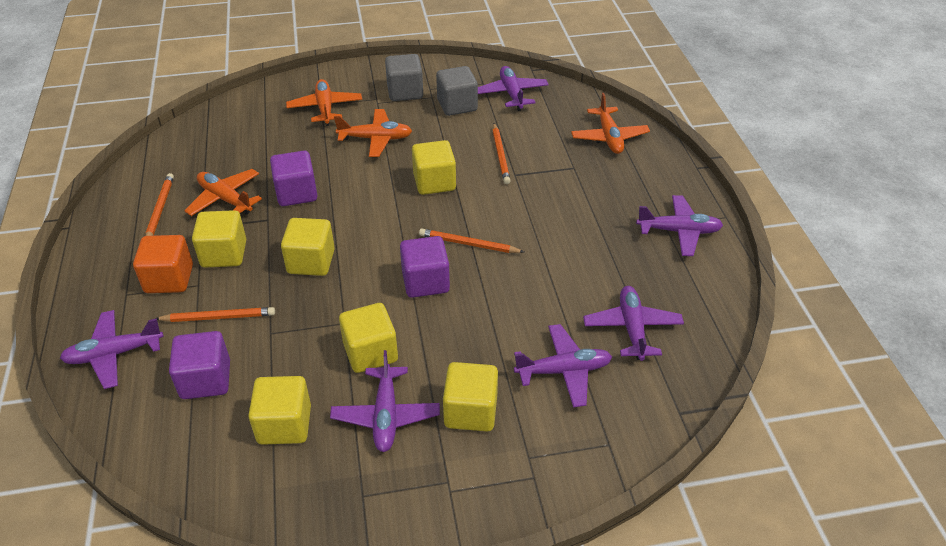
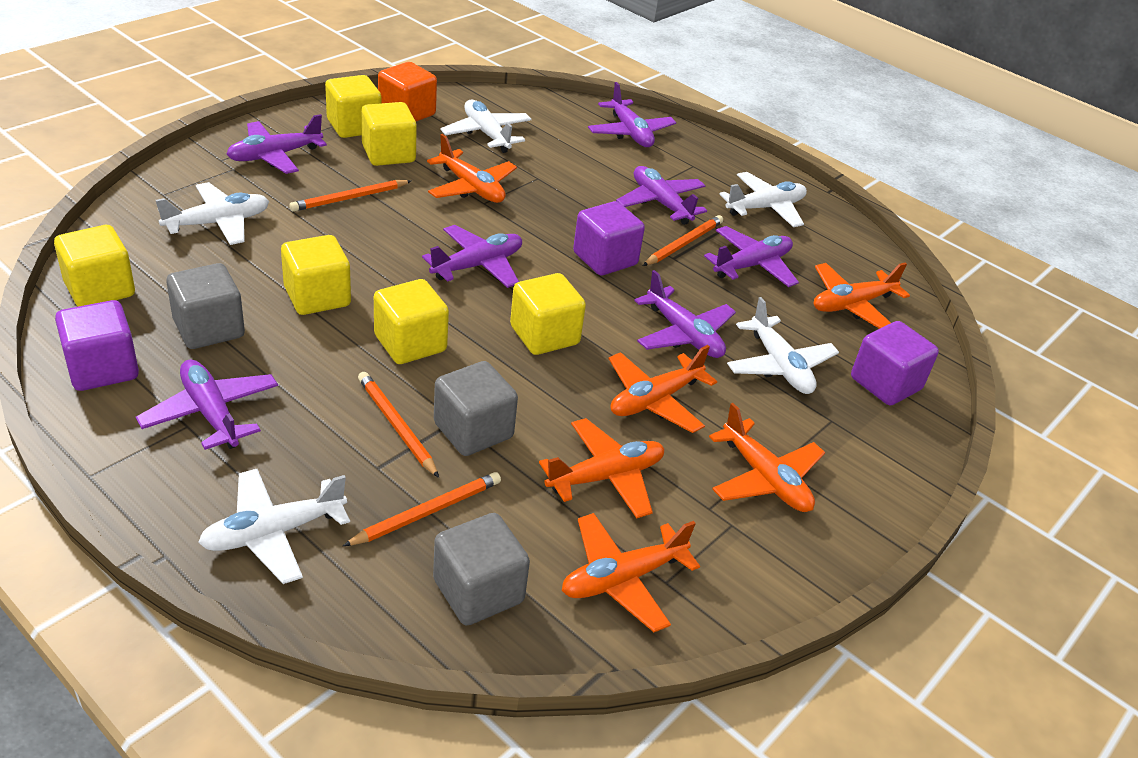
grey cube: [385,54,423,101] [436,66,478,116] = 2 -> [166,263,245,349] [433,513,530,625] [434,361,518,456] = 3
orange plane: [184,169,262,216] [286,79,362,126] [334,109,412,157] [571,93,650,154] = 4 -> [427,134,517,203] [539,418,665,518] [562,513,700,632] [609,345,717,433] [709,403,825,512] [814,263,910,329] = 6
purple plane: [60,310,164,389] [330,350,440,452] [478,66,549,111] [514,324,612,408] [583,286,684,361] [636,195,723,256] = 6 -> [136,359,278,450] [226,114,327,174] [422,225,522,288] [588,82,676,147] [616,166,707,225] [634,270,736,358] [704,226,799,287] = 7
white plane: none = 0 -> [156,182,269,245] [198,469,350,584] [440,100,532,153] [719,172,807,227] [727,297,839,394] = 5

